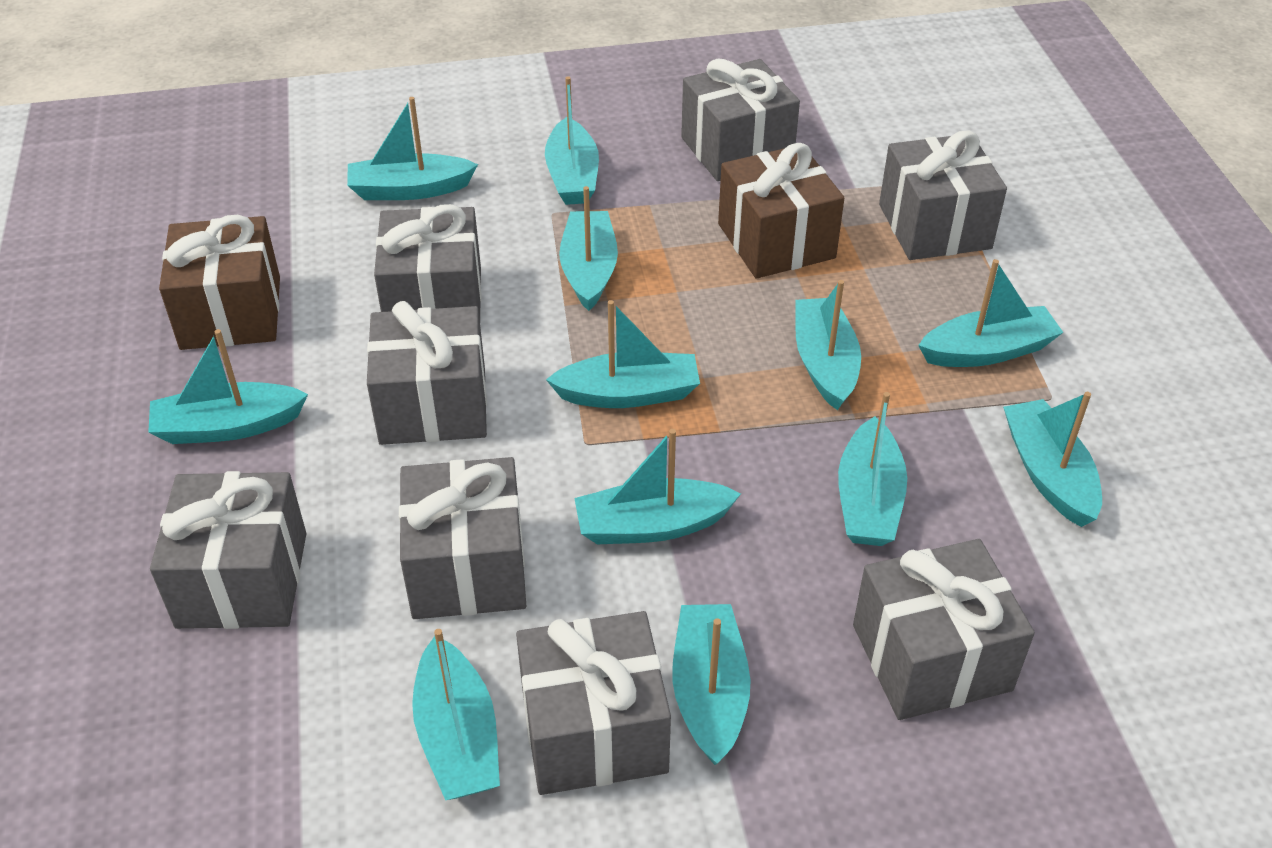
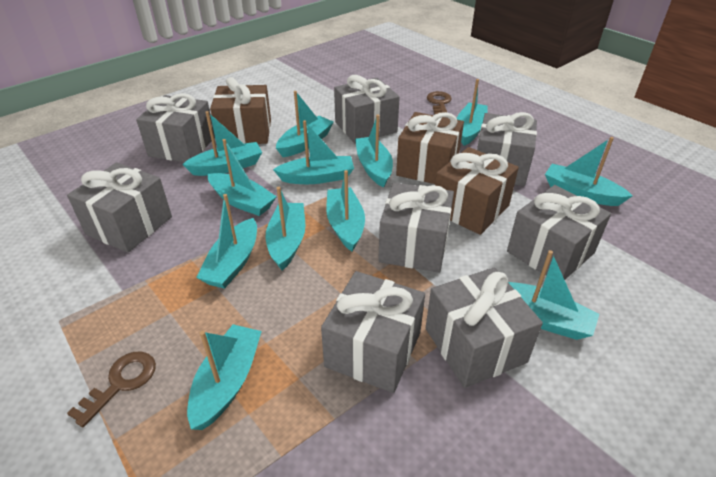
brown gift: [159,215,280,350] [718,143,844,279] = 2 -> [210,77,271,144] [396,112,464,184] [435,147,519,235] = 3
brown key: none = 0 -> [67,352,156,427] [427,91,452,115] = 2

